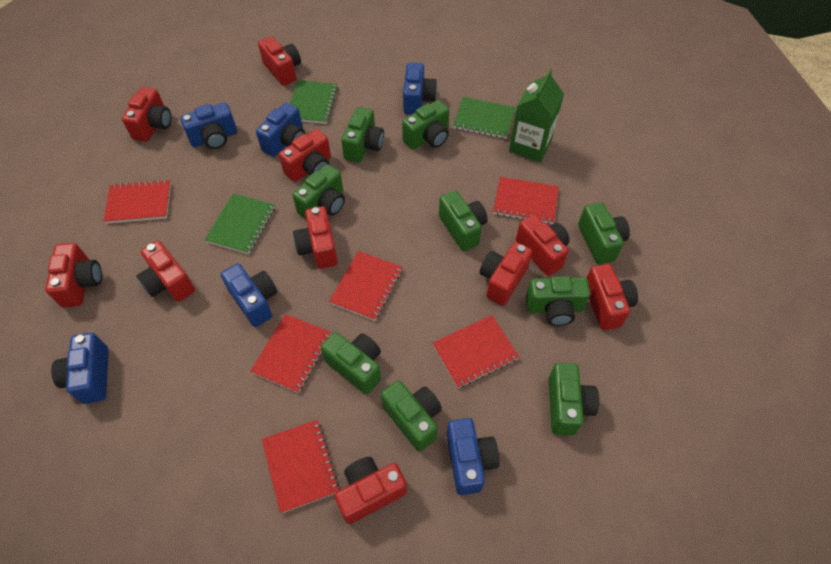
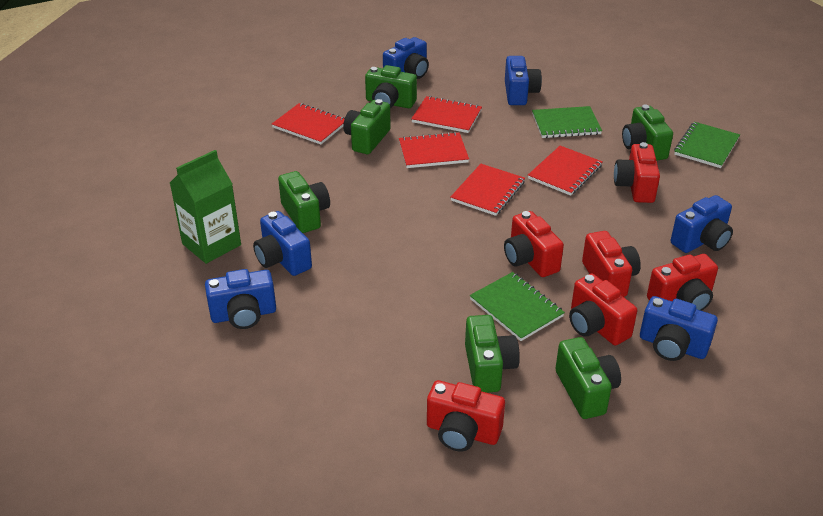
green camera: [292,164,345,219] [321,332,381,395] [341,107,384,163] [381,380,442,452] [402,100,449,150] [439,190,488,251] [526,276,590,326] [548,363,599,435] [578,202,630,265] = 9 -> [278,171,330,233] [343,99,391,154] [365,65,417,108] [465,315,520,393] [555,337,621,419] [622,105,673,161] = 6
red camera: [45,243,102,307] [122,87,171,142] [137,241,195,302] [258,36,301,86] [279,129,331,182] [293,206,338,269] [335,457,407,524] [480,242,532,306] [516,214,570,276] [587,264,638,330] = 10 -> [427,380,505,451] [504,211,564,277] [569,274,637,346] [582,231,641,297] [614,142,660,203] [647,254,718,311] = 6
red notebook: [103,180,171,224] [250,314,331,393] [262,420,339,514] [329,251,402,321] [432,315,519,388] [493,177,559,224] = 6 -> [272,103,345,144] [399,132,469,168] [411,96,482,133] [451,164,525,216] [528,146,603,196] = 5

